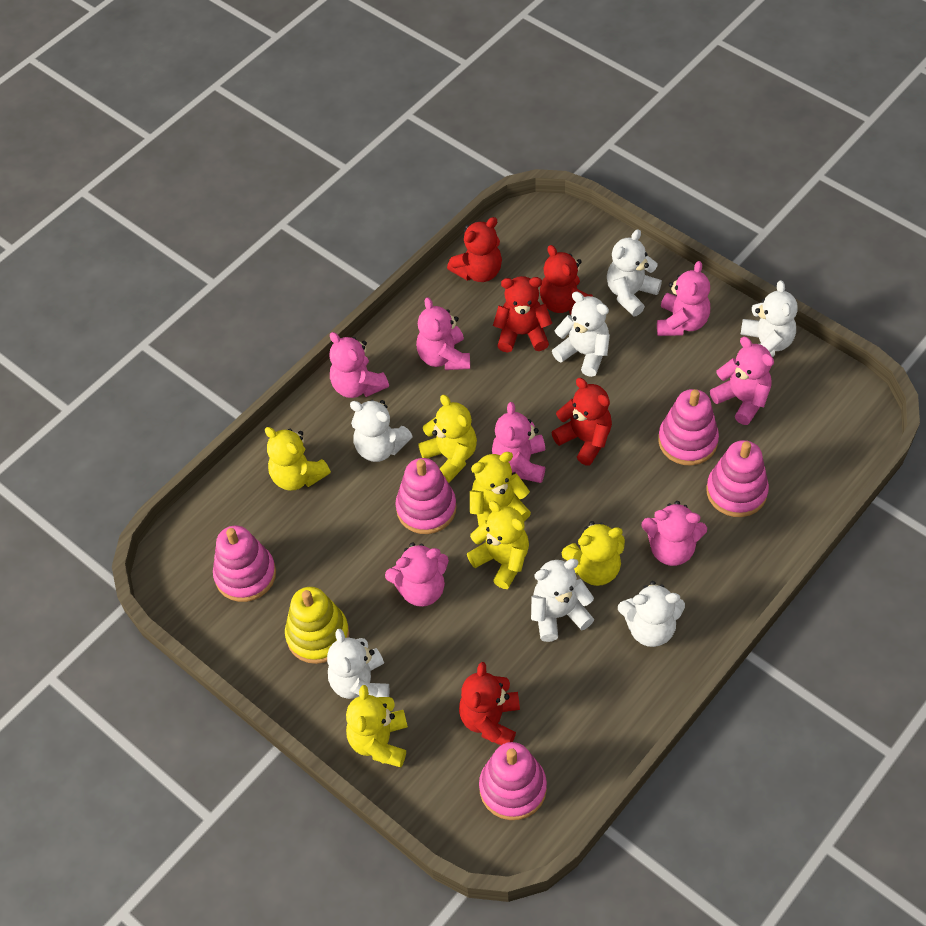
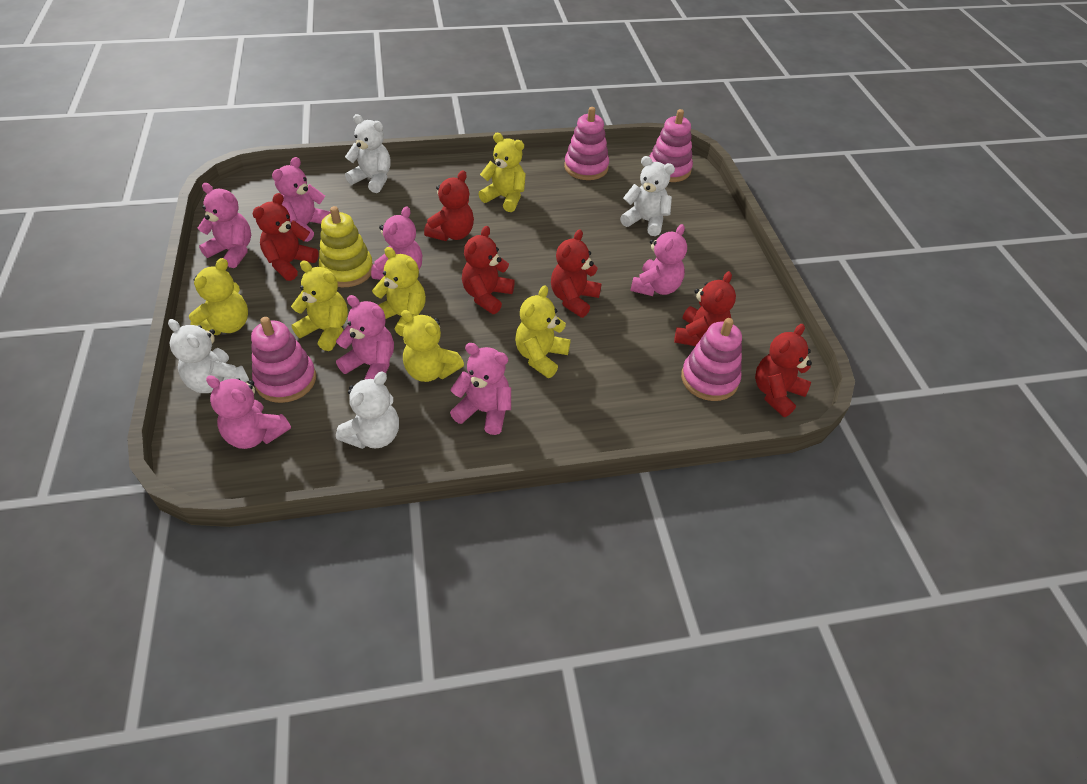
pink stacking toy: [213,525,276,602] [395,458,457,534] [479,742,547,820] [658,389,719,466] [706,440,769,517] = 5 -> [251,317,316,403] [564,107,609,180] [649,109,693,182] [681,318,742,401] = 4
red teddy bear: [447,217,502,282] [459,662,520,745] [493,276,552,353] [540,245,593,315] [551,378,612,466] = 5 -> [253,193,319,281] [424,170,474,241] [462,226,515,314] [551,229,602,318] [674,271,736,346] [755,324,812,417] = 6
white teddy bear: [327,629,389,699] [350,400,413,462] [531,559,594,642] [552,292,610,377] [607,229,662,316] [618,581,685,647] [741,280,798,357] = 7 -> [168,319,249,393] [336,371,399,449] [345,114,391,193] [620,156,675,236] = 4

